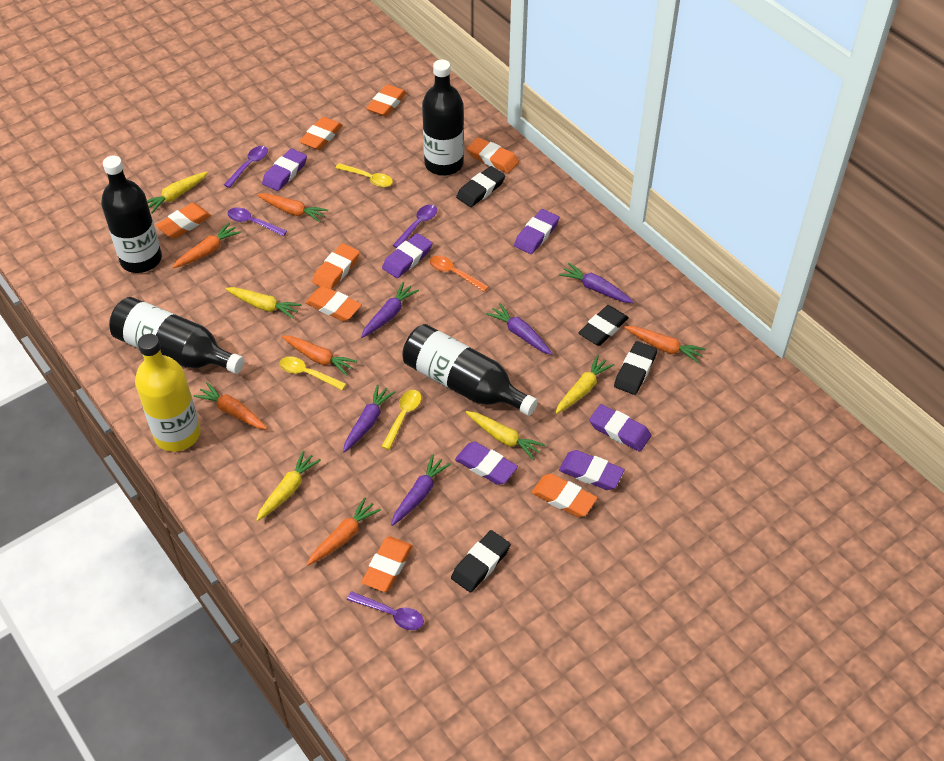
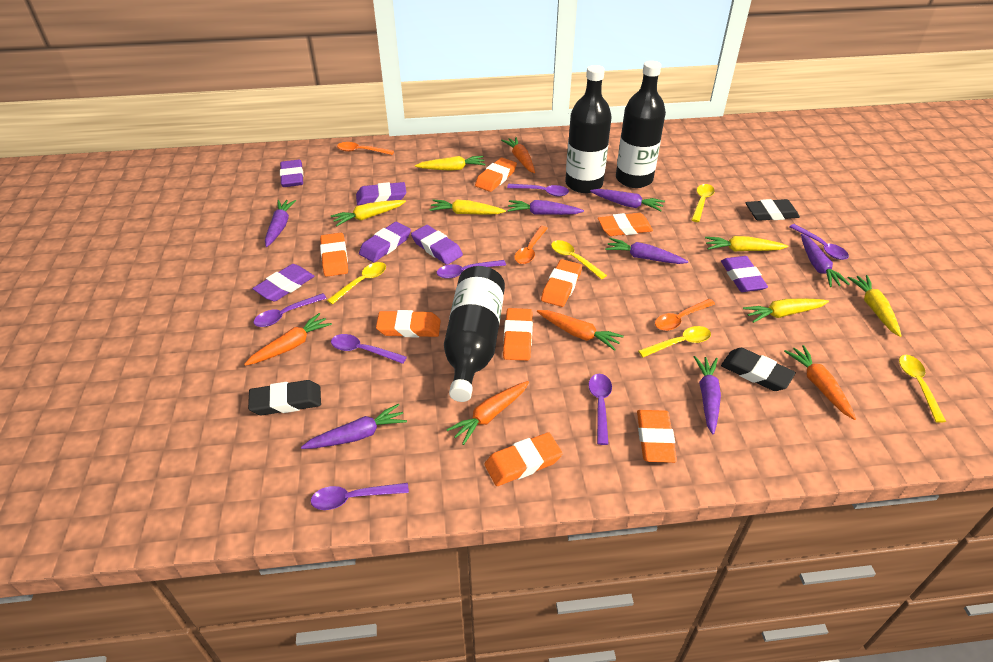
black bottle: [101,156,162,273] [109,297,245,374] [402,324,538,416] [422,60,464,176] = 4 -> [444,266,505,402] [565,65,612,193] [616,61,666,188] = 3
black eraser: [451,530,511,593] [456,166,505,207] [578,305,629,346] [614,341,657,395] = 4 -> [248,380,321,415] [721,348,796,391] [745,199,800,221] = 3
orange carrot: [172,222,241,268] [194,382,267,429] [257,193,328,222] [282,336,357,376] [306,498,381,566] [624,326,706,364] = 6 -> [244,313,332,366] [446,381,529,445] [501,137,535,173] [537,310,624,351] [784,345,856,420] = 5
orange spoon: [430,256,489,292] = 1 -> [337,142,394,155] [514,226,548,264] [655,299,715,331] = 3
purple carrot: [343,384,396,452] [361,282,419,338] [391,454,451,526] [486,303,553,355] [559,263,634,303] = 5 -> [265,200,296,247] [301,404,407,449] [507,200,584,215] [590,189,665,211] [605,238,688,264] [694,356,721,434] [801,234,850,287] = 7
purple spoon: [224,146,268,188] [228,207,287,236] [347,591,424,630] [393,204,437,248] = 4 -> [253,293,327,327] [311,483,409,510] [331,334,407,364] [437,260,506,279] [507,184,569,196] [588,374,612,445] [789,224,849,260] = 7
yellow bottle: [135,334,201,452] = 1 -> none = 0
yellow carrot: [147,172,208,214] [225,287,302,319] [256,451,321,521] [466,411,545,460] [555,355,614,414] = 5 -> [331,200,406,226] [415,156,486,171] [429,200,506,215] [705,236,788,251] [743,299,829,323] [847,275,901,337] = 6
yellow spoon: [280,356,346,390] [336,163,393,187] [381,390,421,450] = 3 -> [327,262,386,305] [551,240,607,279] [638,326,711,357] [691,184,715,222] [899,355,946,423] = 5

